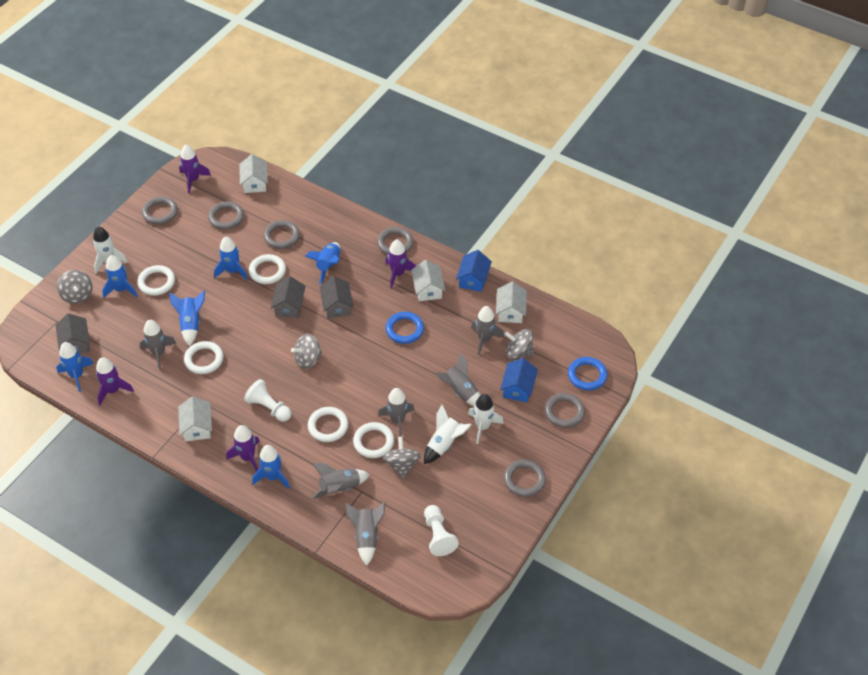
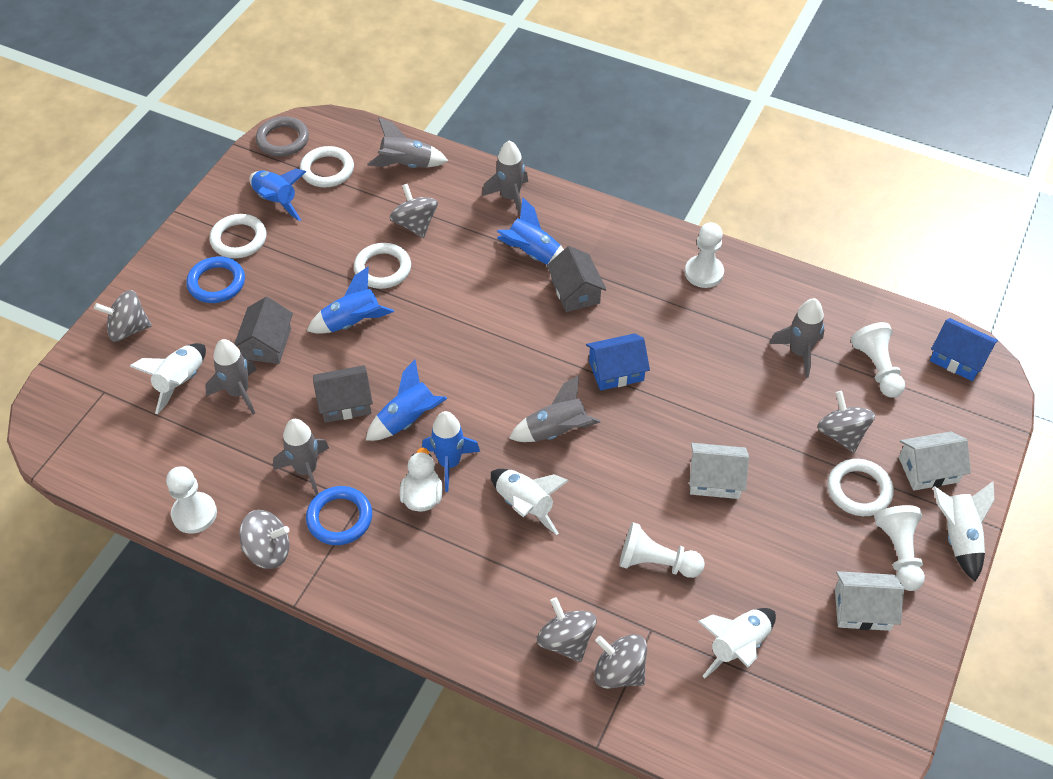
blue rocket: [57,342,94,392] [102,255,138,298] [169,290,205,346] [214,236,248,280] [252,445,290,489] [305,242,340,285] = 6 -> [249,169,306,221] [307,267,394,334] [365,360,448,441] [422,411,480,492] [497,198,564,265] = 5
grey ring: [142,197,178,225] [208,201,244,230] [263,220,300,249] [377,227,413,255] [504,459,546,497] [545,393,585,428] = 6 -> [256,117,309,156] = 1
grey spinning top: [57,270,93,304] [291,334,322,369] [383,437,421,478] [505,329,534,359] = 4 -> [94,290,152,341] [239,510,289,569] [389,184,438,238] [537,597,597,662] [594,634,647,689] [817,391,875,453] = 6
purple rocket: [96,357,134,405] [179,145,211,193] [226,425,260,472] [385,239,416,288] = 4 -> none = 0
white duck: none = 0 -> [400,448,443,512] = 1
white house: [178,396,212,442] [239,154,268,193] [411,260,445,301] [496,281,527,323] = 4 -> [689,443,749,499] [835,571,904,631] [899,431,971,491] = 3
white pawn: [244,379,291,422] [424,505,459,556] = 2 -> [166,466,217,534] [619,522,705,578] [685,222,724,288] [851,322,905,398] [875,505,925,591] = 5
white ring: [137,265,175,296] [184,341,223,374] [249,254,286,284] [308,407,348,442] [353,422,394,458] = 5 -> [210,214,266,258] [300,146,354,187] [354,243,411,289] [828,459,894,516] = 4
white rocket: [93,226,128,274] [424,405,472,464] [468,394,504,444] = 3 -> [129,343,206,414] [491,469,569,535] [698,608,776,679] [933,481,995,582] = 4

